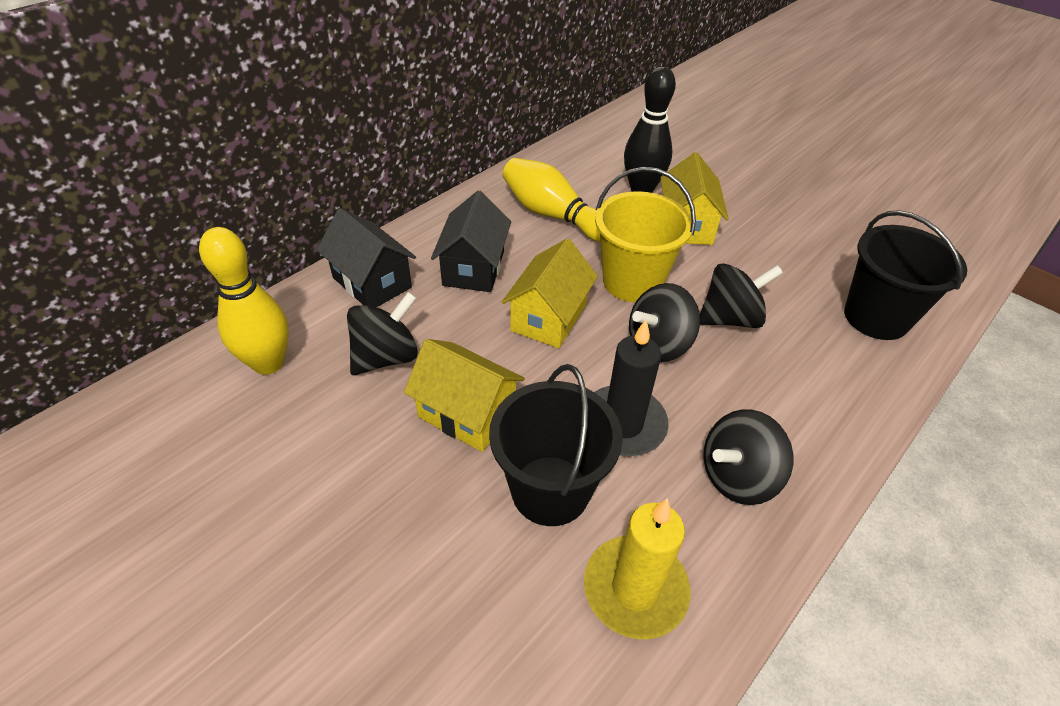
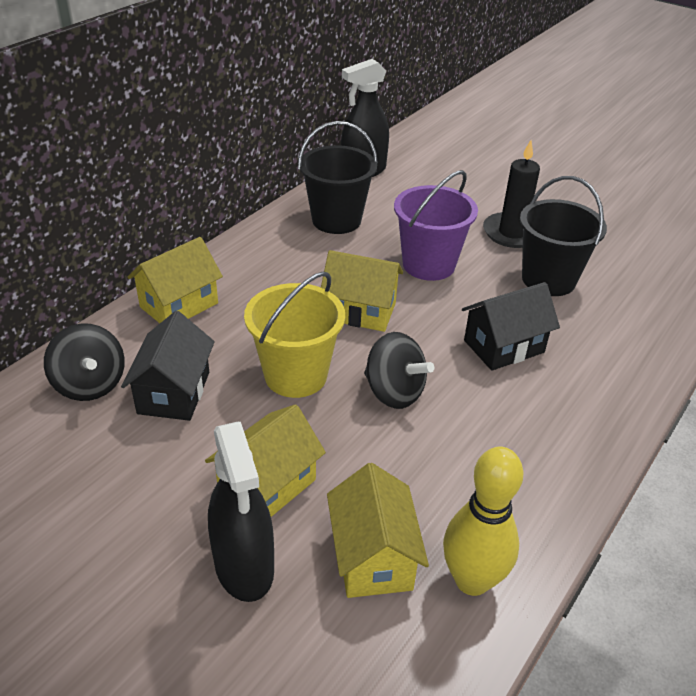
black bowling pin: [624,66,676,193] = 1 -> none = 0
black spinning top: [347,292,418,375] [629,283,700,362] [700,263,783,328] [704,409,793,505] = 4 -> [44,324,125,401] [364,332,434,409] = 2
black spray bottle: none = 0 -> [208,422,274,602] [341,59,389,177] = 2
purple bucket: none = 0 -> [394,170,478,281] = 1
yellow bowling pin: [199,227,289,375] [502,158,600,242] = 2 -> [443,447,524,596] = 1
yellow candle: [584,498,690,640] = 1 -> none = 0
yellow house: [404,339,525,452] [502,239,598,348] [660,152,729,245] = 3 -> [128,237,223,323] [205,404,326,517] [321,250,403,332] [327,463,429,598] = 4

